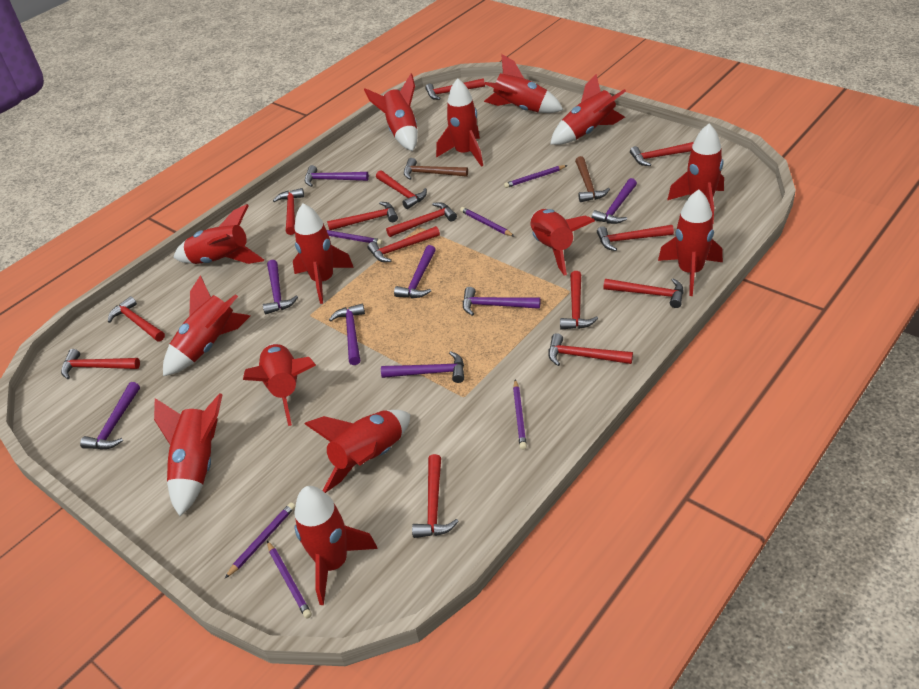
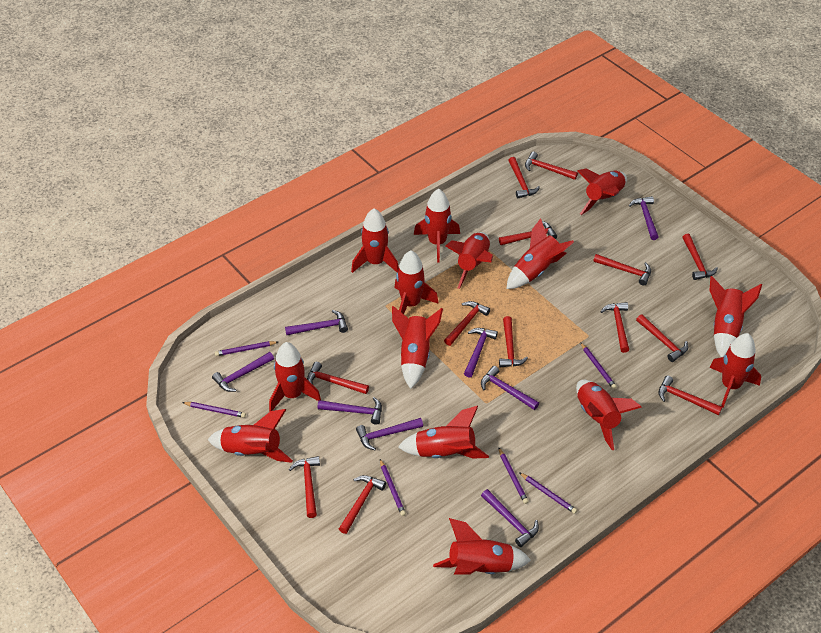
brown hammer: [404,158,468,180] [575,156,610,202] = 2 -> none = 0
red hammer: [61,349,140,379] [108,296,165,342] [273,188,304,235] [327,202,398,230] [368,226,440,262] [376,170,427,209] [386,202,457,237] [412,454,459,538] [425,78,485,100] [548,333,633,366] [560,271,598,330] [597,225,674,251] [603,278,683,308] [630,142,694,166] = 14 -> [289,456,320,518] [307,362,369,394] [339,475,386,534] [444,301,490,346] [499,221,557,245] [499,316,528,367] [508,157,540,198] [525,152,578,180] [593,254,651,285] [600,302,629,353] [636,314,688,362] [658,376,722,415] [682,234,718,280] = 13

